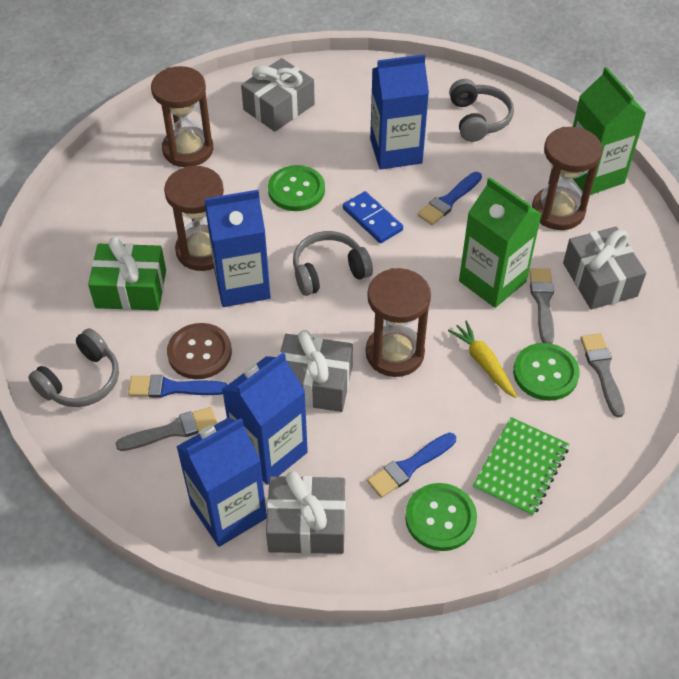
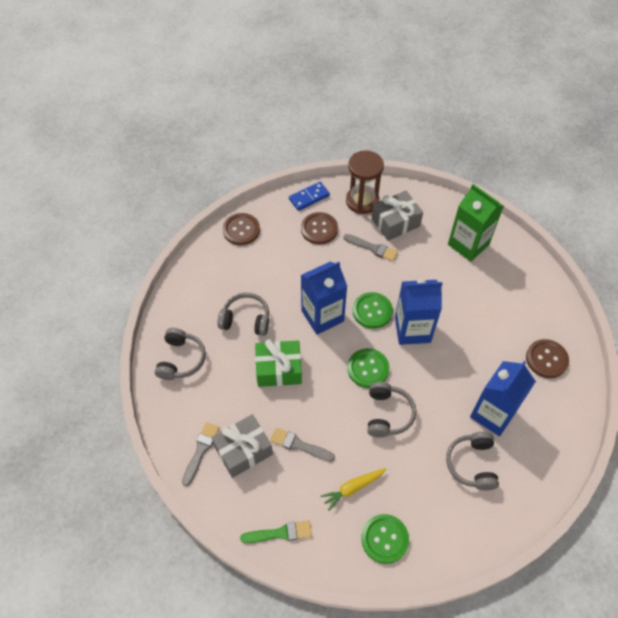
blue brush: [128,375,227,398] [367,433,456,498] [418,172,482,225] = 3 -> none = 0
blue carton: [176,417,267,547] [205,190,271,307] [222,352,308,485] [370,54,429,170] = 4 -> [301,262,348,335] [395,279,443,345] [470,361,536,437] = 3
brown button: [167,323,232,379] = 1 -> [223,213,260,245] [301,212,338,244] [526,339,569,378] = 3
brown hourglass: [151,66,213,167] [164,166,224,271] [366,268,431,377] [532,127,602,230] = 4 -> [346,150,384,214] = 1
green brush: none = 0 -> [240,520,312,543] = 1
green carton: [459,177,542,308] [573,67,646,195] = 2 -> [448,184,504,262] = 1
green notebook: [473,417,569,517] = 1 -> none = 0
grey gift: [241,58,315,132] [266,471,346,554] [279,330,353,412] [563,227,646,309] = 4 -> [211,414,273,478] [372,191,423,241] = 2
grey headphones: [28,328,119,407] [293,231,373,296] [449,79,514,142] = 3 -> [155,328,206,380] [217,293,269,336] [367,382,416,437] [446,432,499,490] = 4

